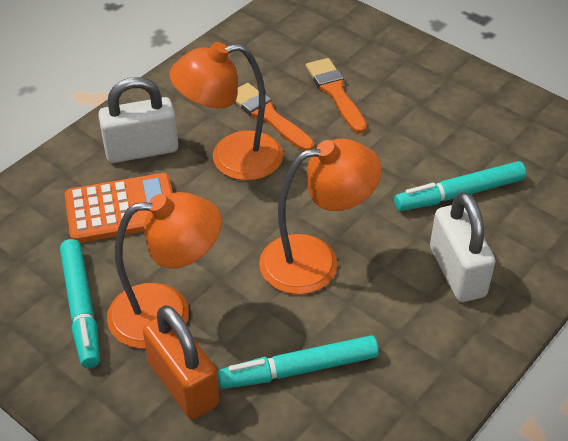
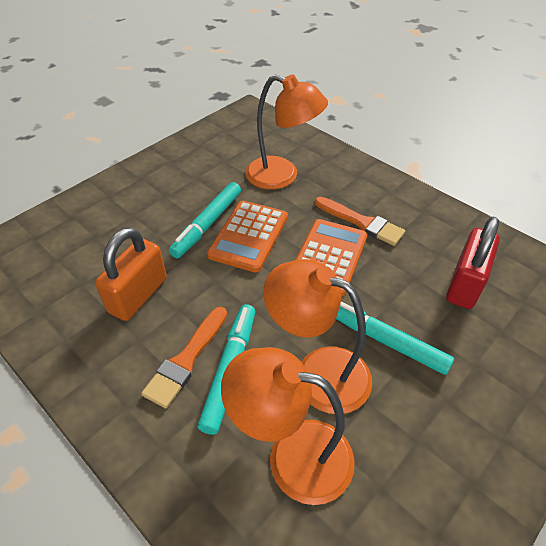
orange calculator: [65,173,173,243] = 1 -> [207,201,288,273] [296,219,367,297] = 2
red padlock: none = 0 -> [446,217,500,309] = 1
white padlock: [98,77,178,163] [430,192,495,302] = 2 -> none = 0

